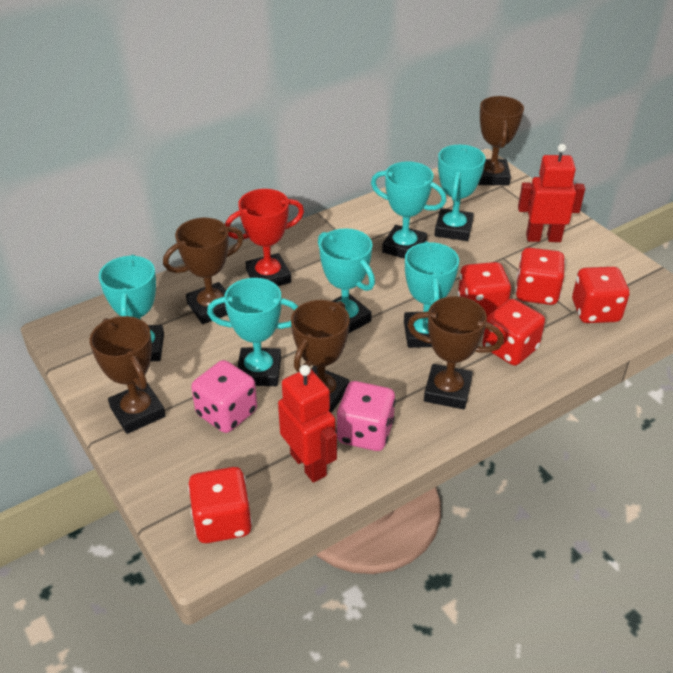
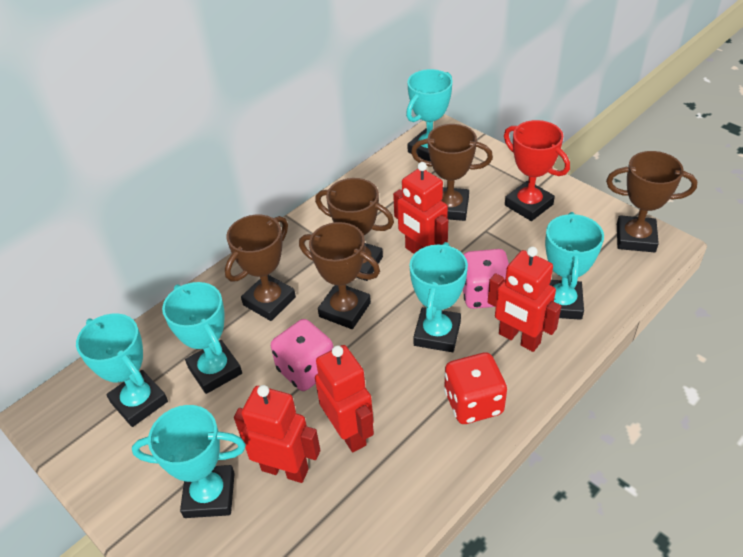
red dice: [188,467,252,543] [458,262,511,317] [483,299,545,366] [515,248,565,305] [572,267,630,323] = 5 -> [444,352,507,424] = 1
red robot: [278,365,337,483] [518,144,585,242] = 2 -> [234,385,320,483] [315,345,374,452] [393,162,448,254] [488,247,561,352] = 4

